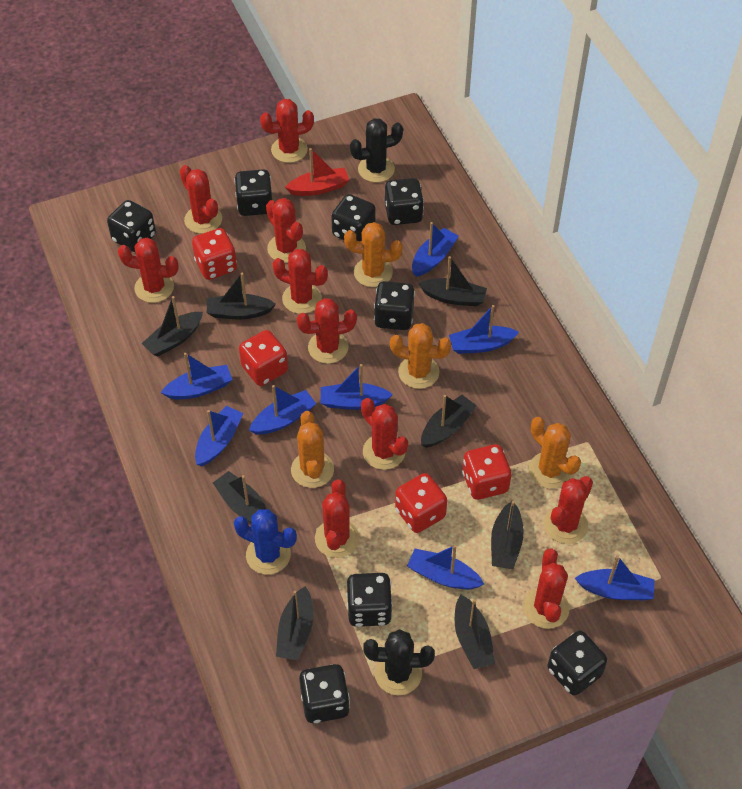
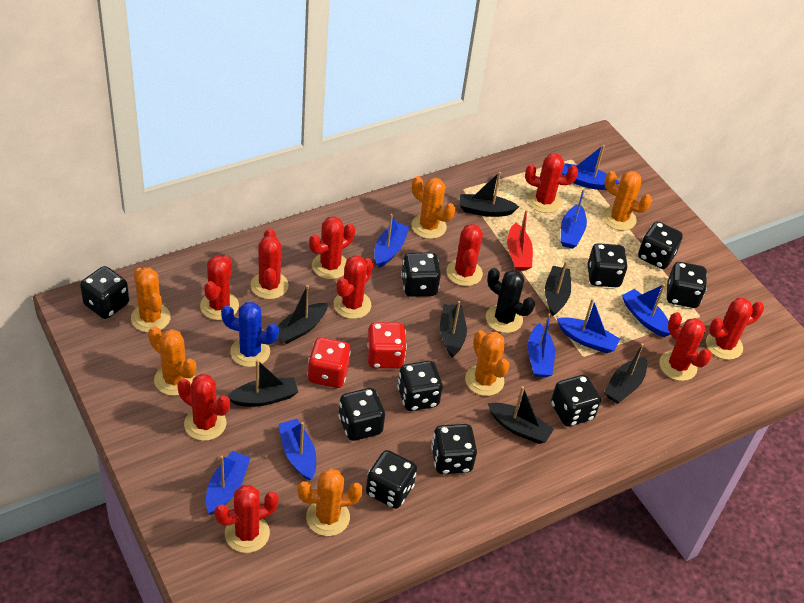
black boat: [142,296,203,356] [207,273,276,319] [213,471,266,523] [276,586,313,661] [418,256,487,306] [421,395,477,448] [455,595,495,669] [491,501,524,569] = 8 -> [227,360,298,407] [278,285,328,344] [440,301,467,358] [460,172,519,217] [488,386,554,444] [545,261,571,316] [604,343,647,404] = 7
black cactus: [350,118,403,183] [363,629,435,695] = 2 -> [486,268,535,333] = 1
black dice: [107,200,156,252] [234,169,272,216] [299,664,350,723] [331,194,375,241] [346,573,393,627] [374,281,415,330] [385,178,424,225] [548,631,607,696] = 8 -> [80,266,129,319] [338,388,385,441] [366,450,417,509] [397,361,443,411] [401,252,441,297] [431,424,477,474] [551,375,601,427] [587,243,628,287] [638,221,683,269] [667,262,707,308] = 10
orange cactus: [291,411,334,488] [344,222,402,287] [390,323,451,389] [529,417,581,489] = 4 -> [131,268,171,333] [148,326,196,396] [297,468,363,536] [412,176,455,239] [465,330,510,396] [602,171,652,231] = 6
red dice: [192,228,237,280] [239,330,288,386] [395,473,447,533] [462,444,512,500] = 4 -> [307,337,351,388] [367,322,407,369] = 2

